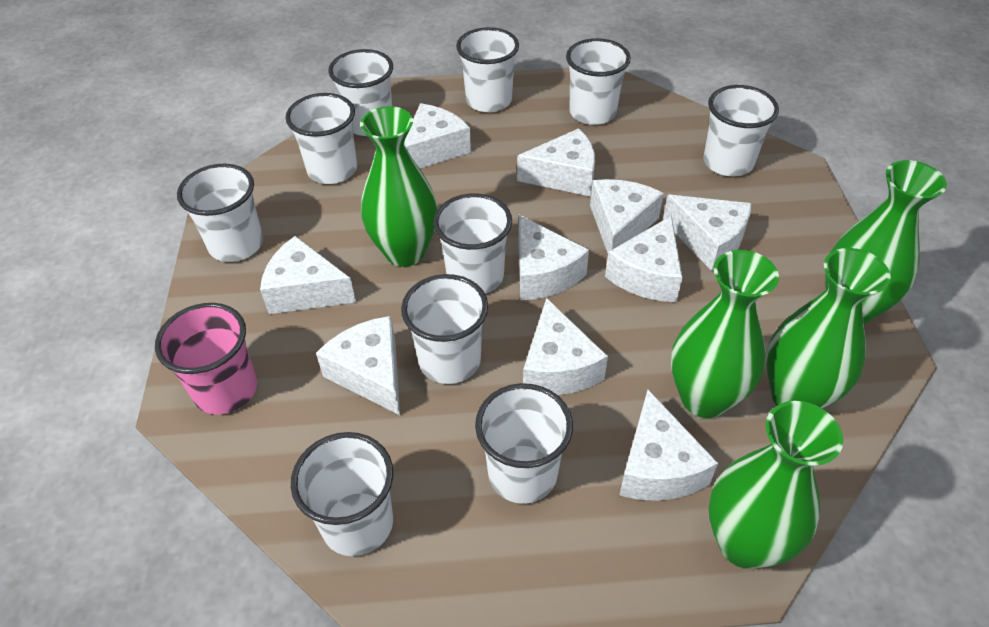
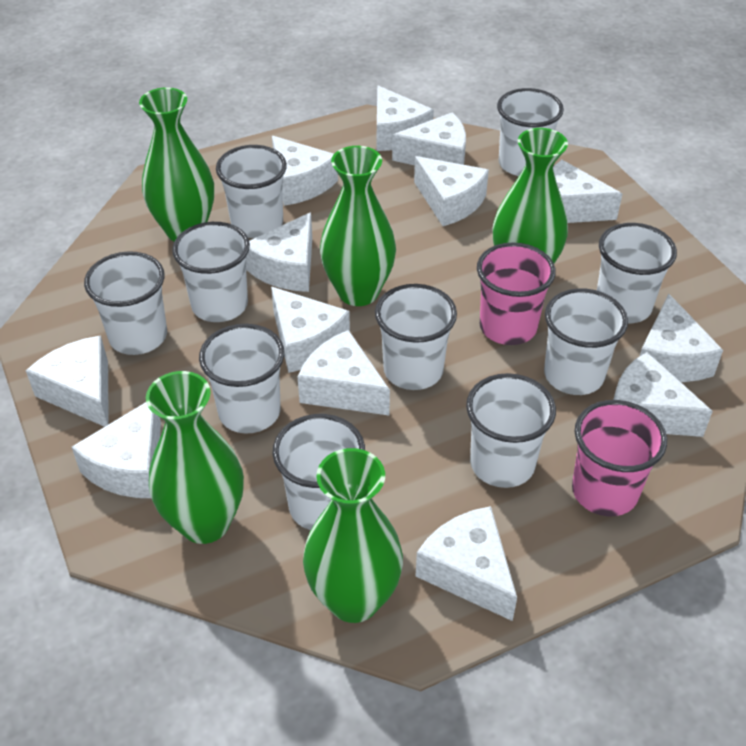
pink cup: [155,303,257,415] = 1 -> [477,242,556,345] [572,400,667,516] = 2
white cheese: [260,236,356,314] [316,316,400,415] [404,103,471,169] [517,128,595,196] [518,215,589,301] [523,298,608,395] [590,179,664,253] [605,216,683,302] [619,389,718,501] [663,195,751,271] = 10 -> [26,336,109,427] [72,402,161,498] [246,212,312,292] [271,287,350,373] [272,136,338,206] [298,330,390,416] [377,86,434,151] [392,112,466,165] [414,156,489,226] [416,506,517,621] [553,160,622,223] [613,352,713,437] [640,294,723,382] = 13

